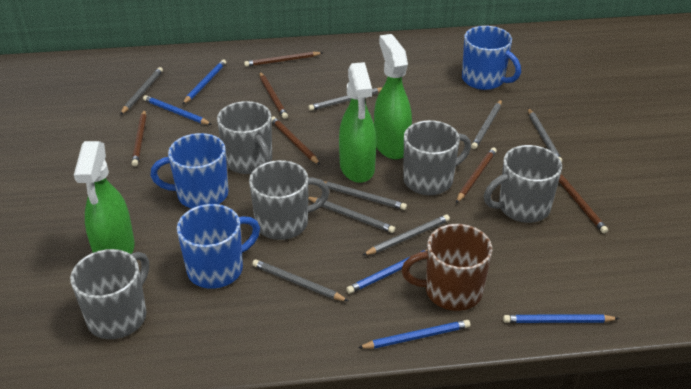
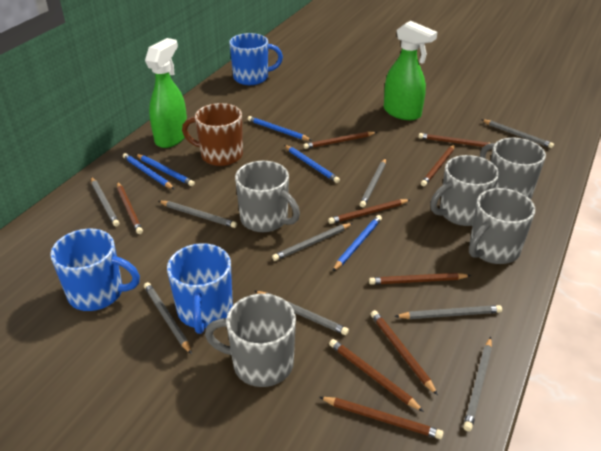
brown pencil: [132,109,146,166] [244,52,323,67] [259,72,288,119] [271,116,320,165] [456,147,497,203] [559,174,608,234] = 6 -> [117,182,143,234] [304,132,377,149] [319,397,444,439] [328,199,411,224] [329,339,424,412] [369,273,471,285] [371,310,438,395] [418,133,489,147] [421,144,455,186] = 9
green spray bottle: [74,141,135,254] [339,62,376,183] [374,34,412,160] = 3 -> [145,38,187,148] [384,21,437,120] = 2
grey pencil: [120,67,163,115] [252,259,348,301] [308,88,382,111] [308,197,395,233] [324,181,407,210] [363,214,450,255] [471,99,502,149] [528,108,562,162] = 8 -> [91,177,119,227] [144,282,192,354] [159,201,237,228] [255,291,349,335] [272,223,353,261] [360,158,386,207] [394,305,502,319] [463,337,492,431] [481,119,554,148] = 9

